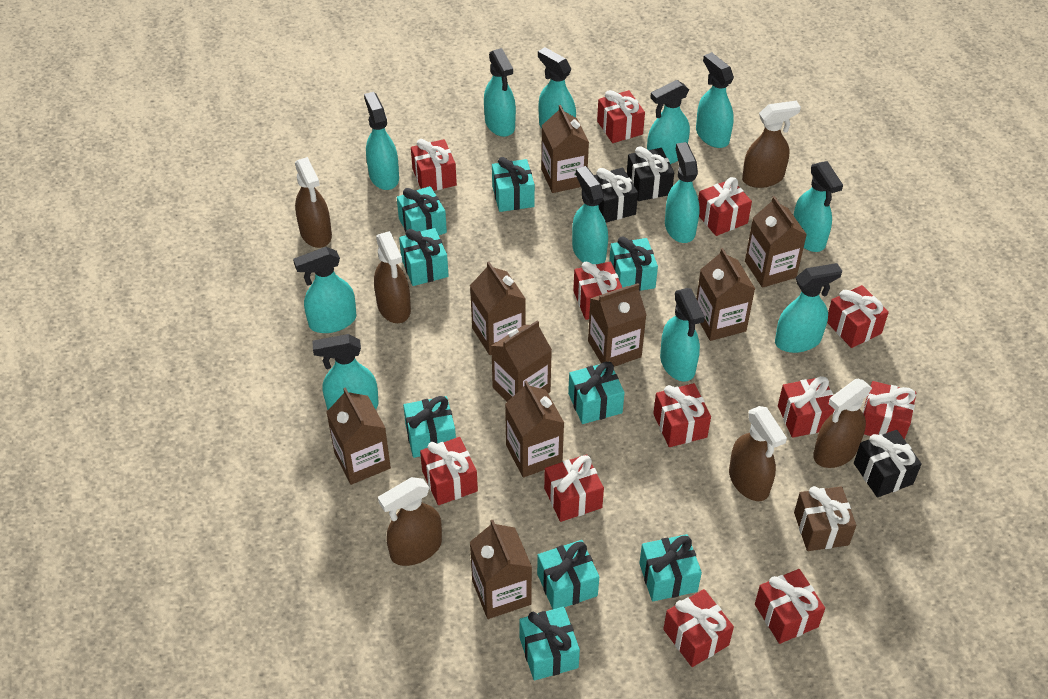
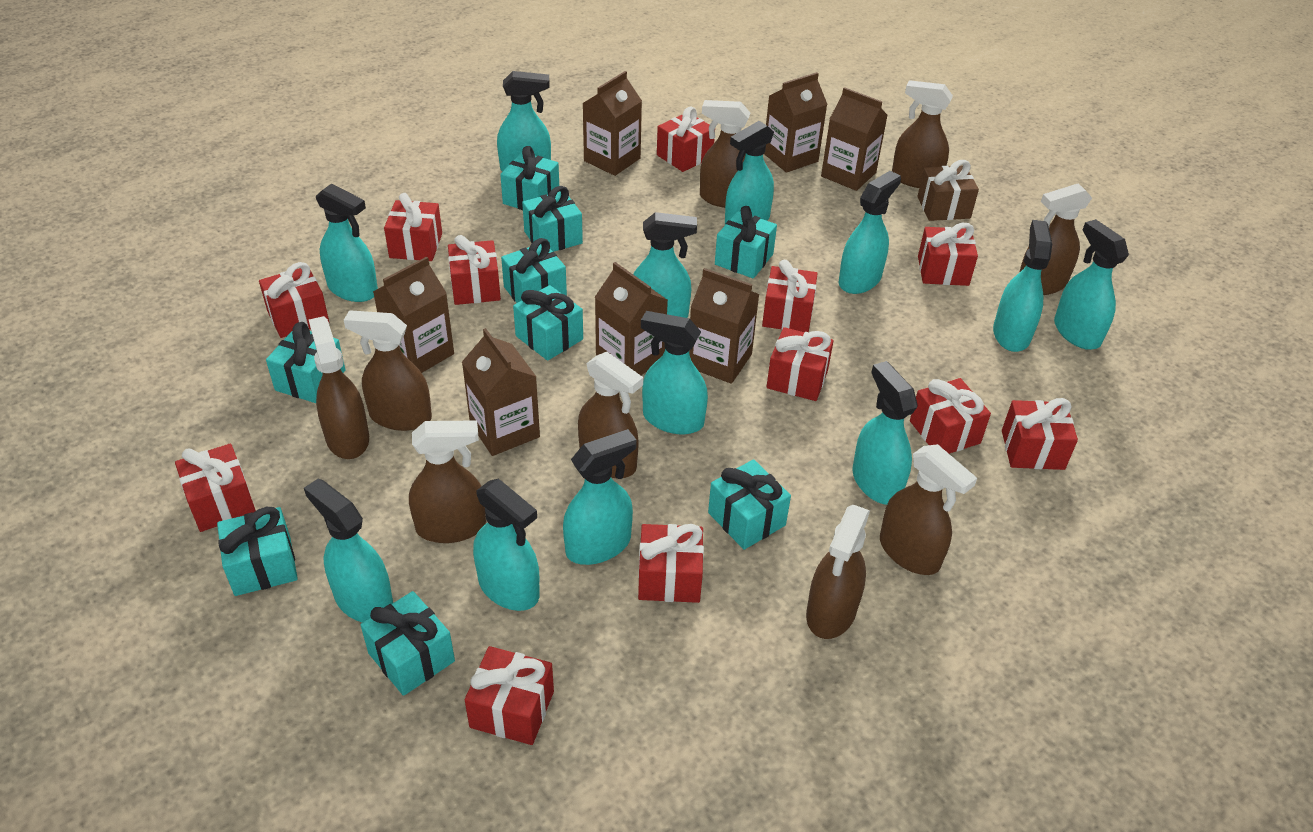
black gift: [594,168,638,222] [627,146,674,201] [854,430,922,498] = 3 -> none = 0
brown carton: [326,387,391,485] [470,262,526,355] [470,520,532,619] [491,320,552,402] [505,381,564,477] [541,105,589,193] [588,283,646,367] [696,248,755,341] [745,196,807,288] = 9 -> [373,257,454,373] [462,328,540,456] [583,71,642,176] [595,262,668,375] [689,268,759,384] [764,72,828,173] [821,87,888,191] = 7
brown spray bottle: [295,157,332,248] [374,231,411,323] [378,477,442,566] [729,406,787,501] [742,101,801,188] [813,379,872,468] = 6 -> [309,316,369,459] [344,310,432,431] [409,420,486,543] [578,352,643,478] [700,100,750,208] [806,505,870,639] [880,444,977,575] [892,80,953,188] [1019,183,1092,295] = 9

